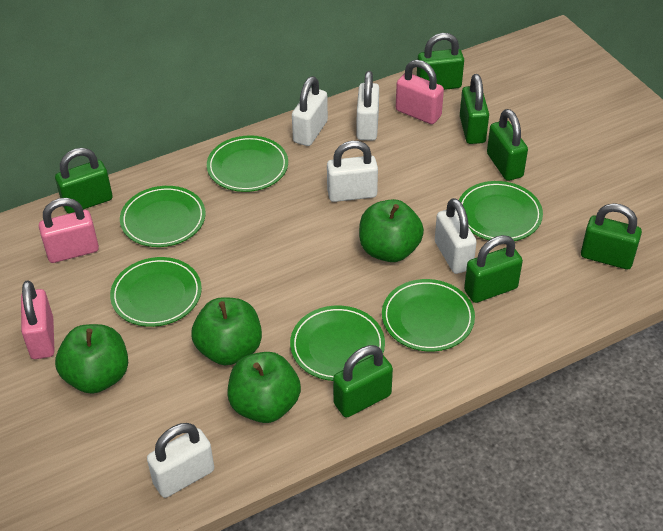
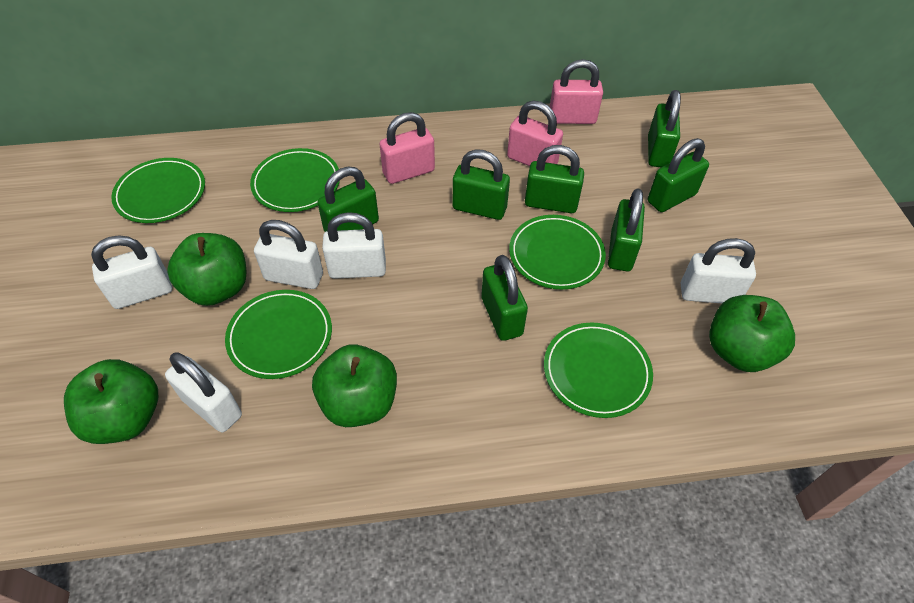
green plate: [110,257,202,327] [120,186,206,247] [207,135,288,192] [290,306,385,381] [382,279,475,351] [459,181,543,241] = 6 -> [111,158,205,223] [225,290,332,379] [250,148,340,212] [509,215,606,289] [544,322,653,418] = 5

